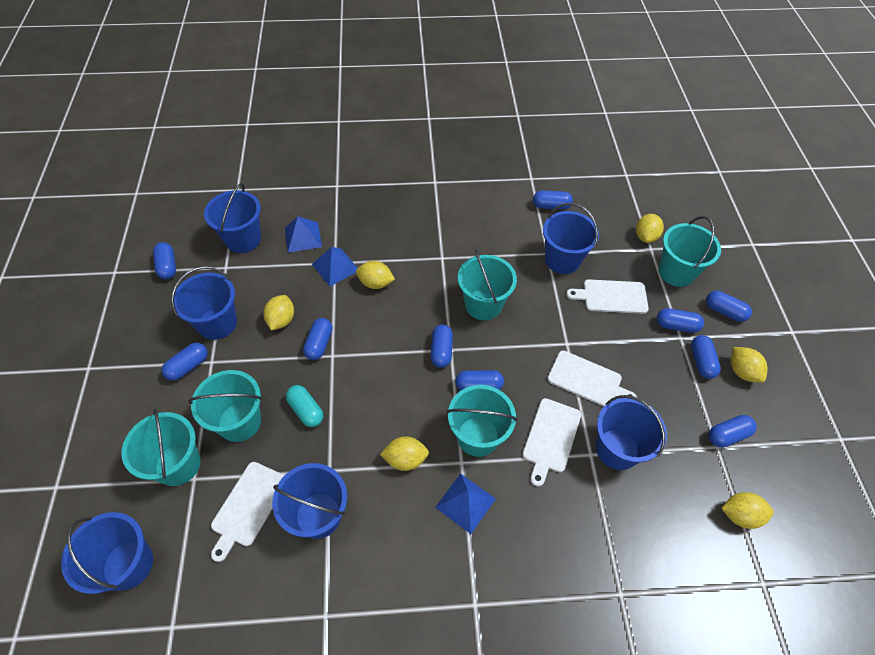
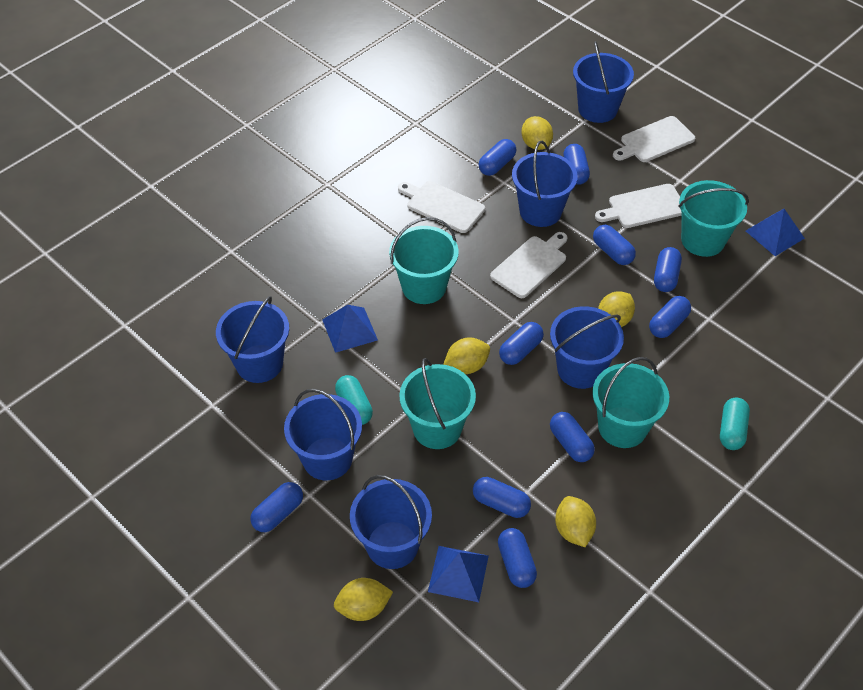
turquoise bucket: [122,408,201,486] [188,370,262,442] [447,385,517,457] [458,249,517,320] [659,216,721,287] = 5 -> [389,217,459,304] [399,358,476,449] [592,357,669,448] [678,180,749,257] = 4
turquoise capsule: [286,385,323,427] = 1 -> [335,375,373,425] [720,397,750,450] = 2
yellow lemon: [263,295,294,330] [356,261,395,289] [380,436,429,471] [636,214,664,243] [721,492,774,529] [731,347,767,383] = 6 -> [334,578,393,621] [443,337,490,374] [521,116,553,150] [555,496,596,547] [598,291,635,327] = 5

